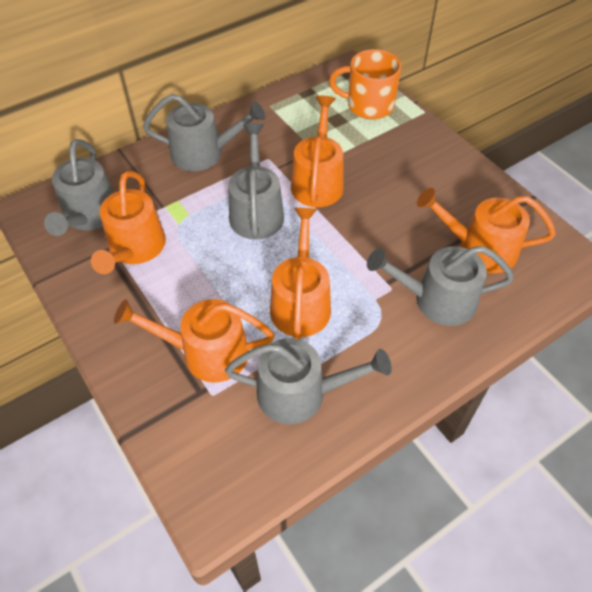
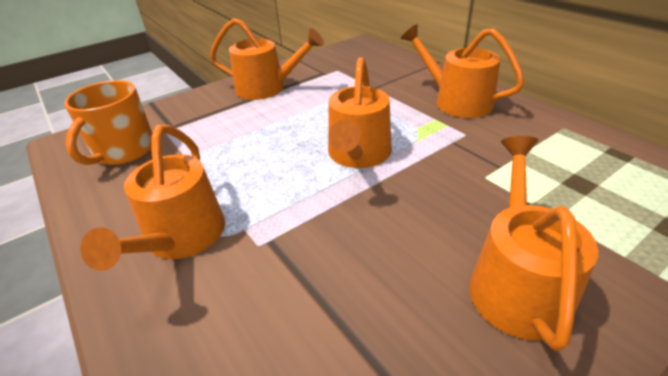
grey watering can: [44,139,114,236] [143,94,266,171] [225,338,392,424] [228,123,284,240] [367,246,514,326] = 5 -> none = 0

